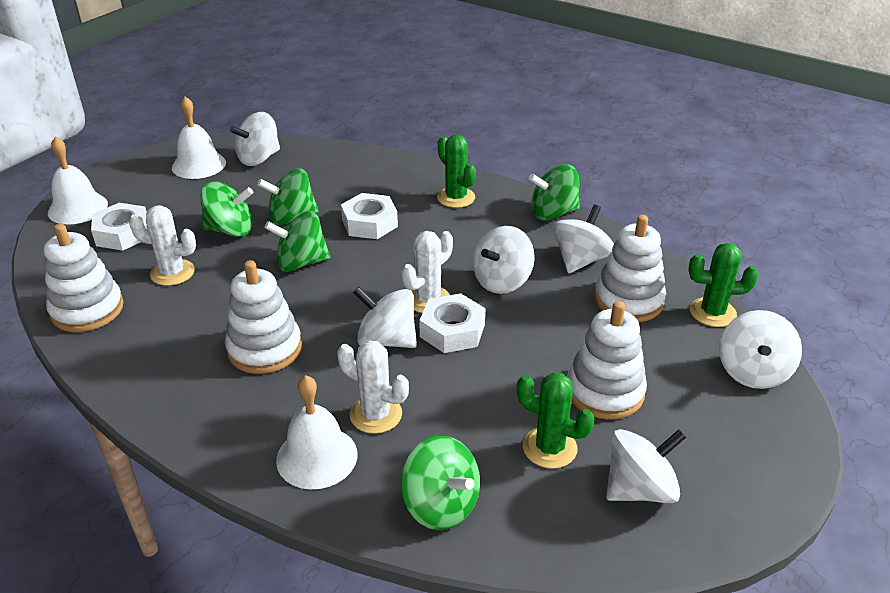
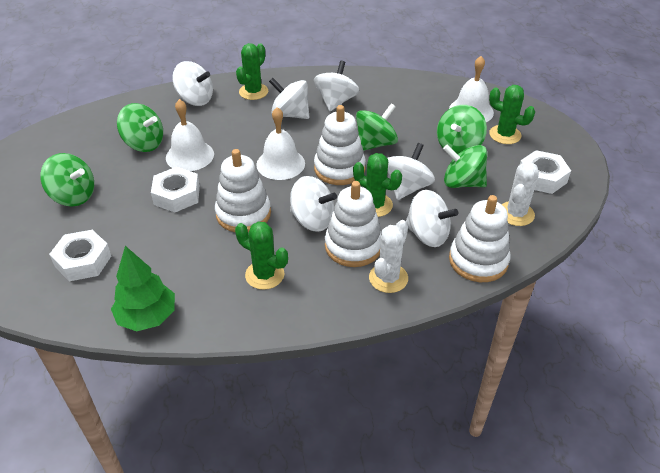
green cactus: [437,135,476,208] [517,373,595,469] [688,243,759,327] = 3 -> [235,222,288,290] [236,43,268,100] [353,153,402,217] [489,85,535,144] = 4
green tree: none = 0 -> [111,246,175,331] = 1
white cactus: [129,205,196,286] [337,341,409,434] [401,231,453,313] = 3 -> [369,220,408,293] [501,162,539,226] = 2

